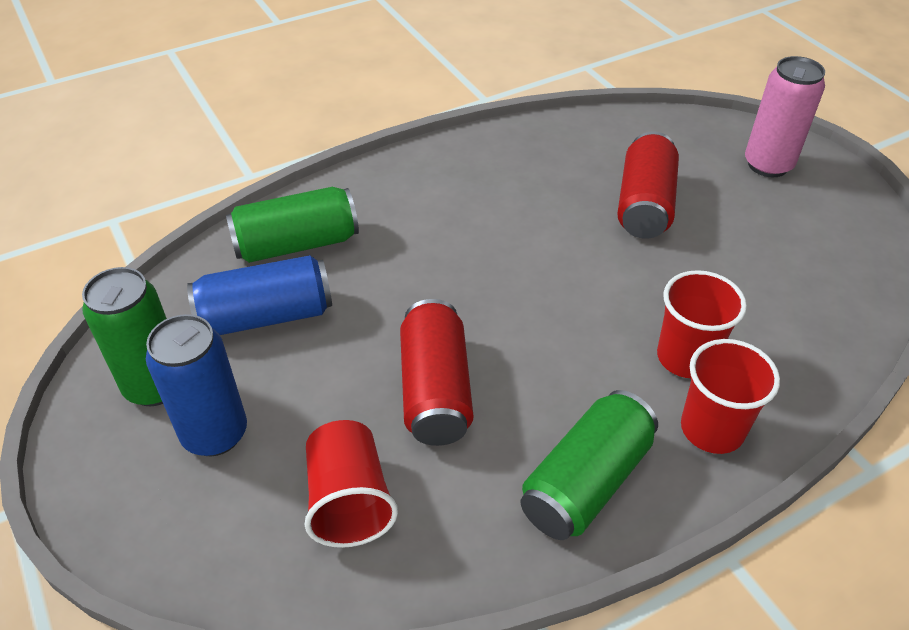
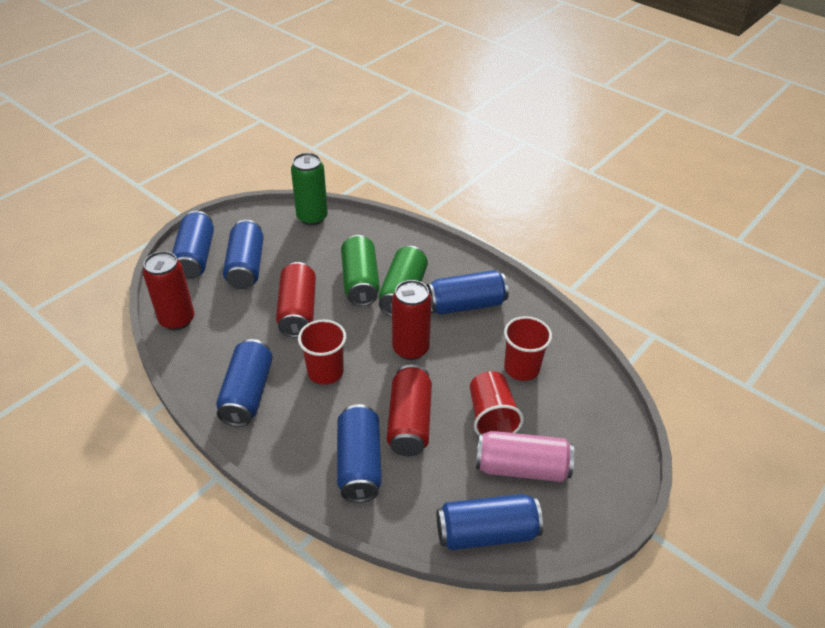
blue can: [146,314,247,456] [187,255,332,335] = 2 -> [172,211,214,279] [216,339,273,427] [223,220,264,289] [337,404,382,503] [426,270,509,315] [437,494,543,550] = 6
red can: [400,299,473,446] [617,131,679,239] = 2 -> [143,251,194,330] [276,262,316,338] [387,365,432,456] [392,280,432,360] = 4

